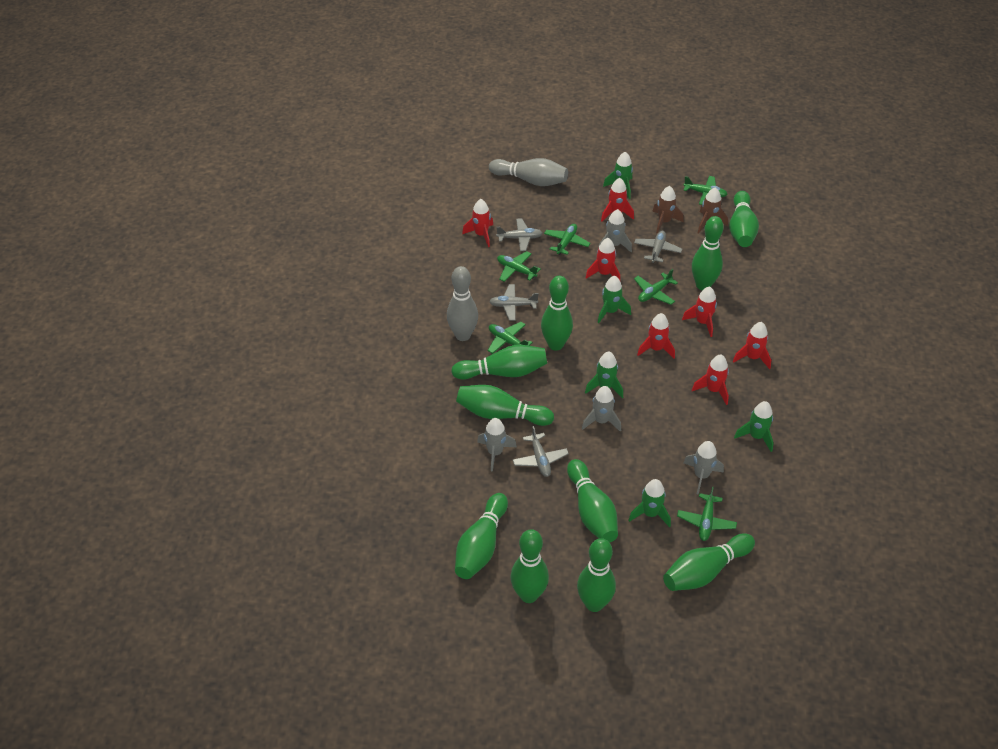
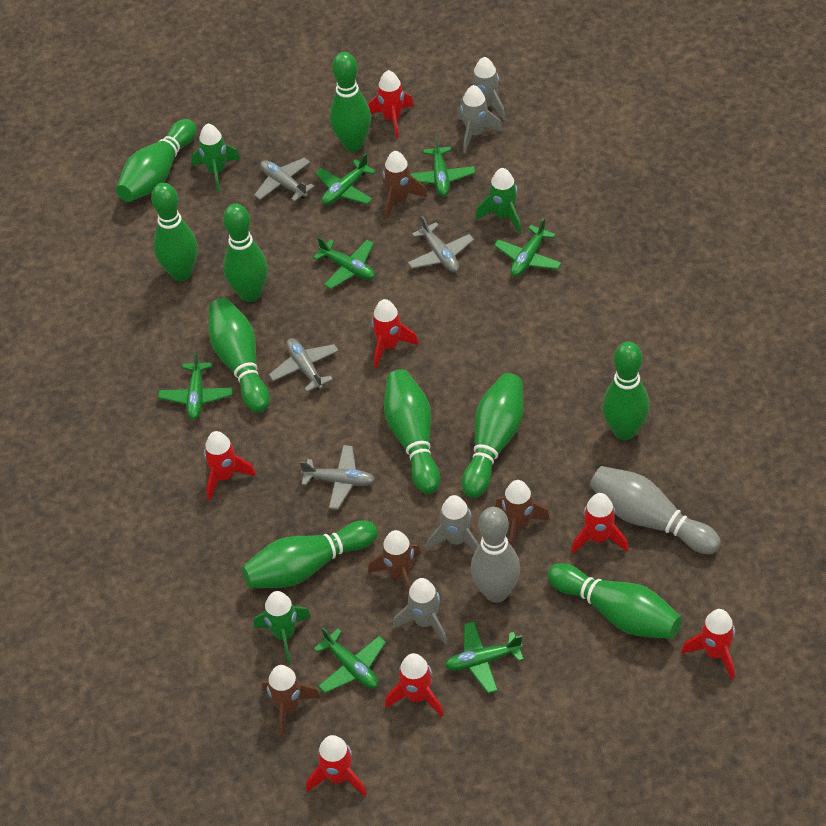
brown rocket: [652,186,683,234] [698,187,728,234] = 2 -> [262,665,321,738] [368,530,421,595] [383,151,427,219] [496,480,550,547] = 4
green plane: [488,322,533,354] [497,251,541,282] [544,224,591,255] [634,269,678,305] [677,487,737,541] [683,176,727,205] = 6 -> [158,351,233,420] [313,237,375,289] [314,627,386,693] [315,153,376,205] [410,136,476,196] [445,622,524,694] [494,217,562,277] = 7
green rocket: [585,352,623,398] [598,276,631,323] [603,152,633,199] [629,479,671,527] [734,401,774,452] = 5 -> [192,124,240,192] [254,591,311,663] [475,168,521,234] = 3

